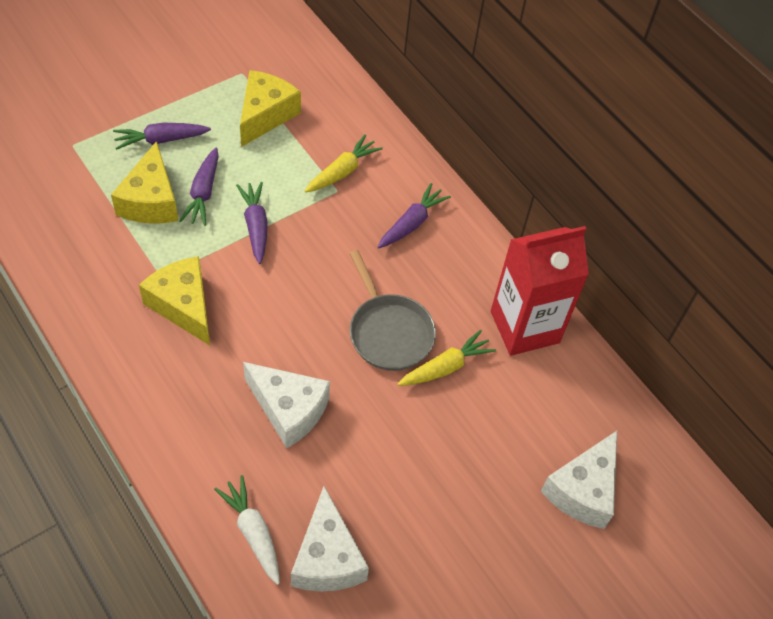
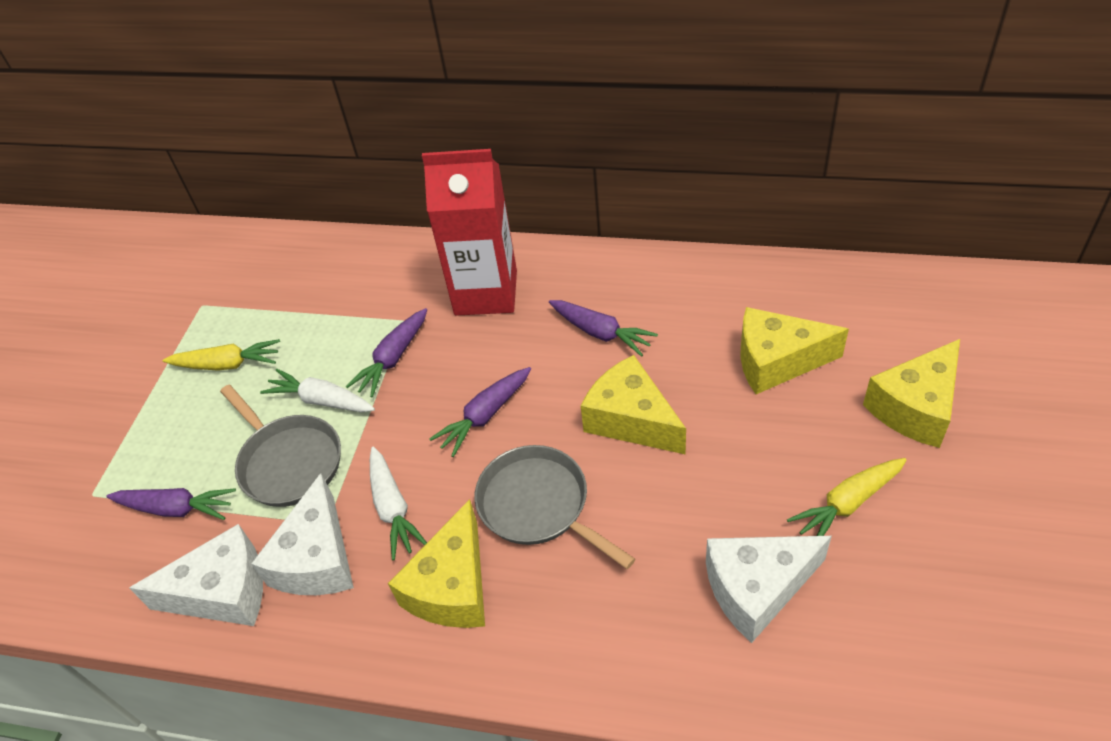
grey pan: [349,250,436,371] = 1 -> [220,385,341,507] [474,445,635,569] = 2
white carrot: [214,475,280,585] = 1 -> [260,369,375,412] [370,446,427,560] = 2
yellow cheese: [111,141,178,224] [139,256,210,346] [240,70,301,147] = 3 -> [388,499,485,628] [581,355,686,455] [741,307,849,394] [863,339,960,448] = 4

